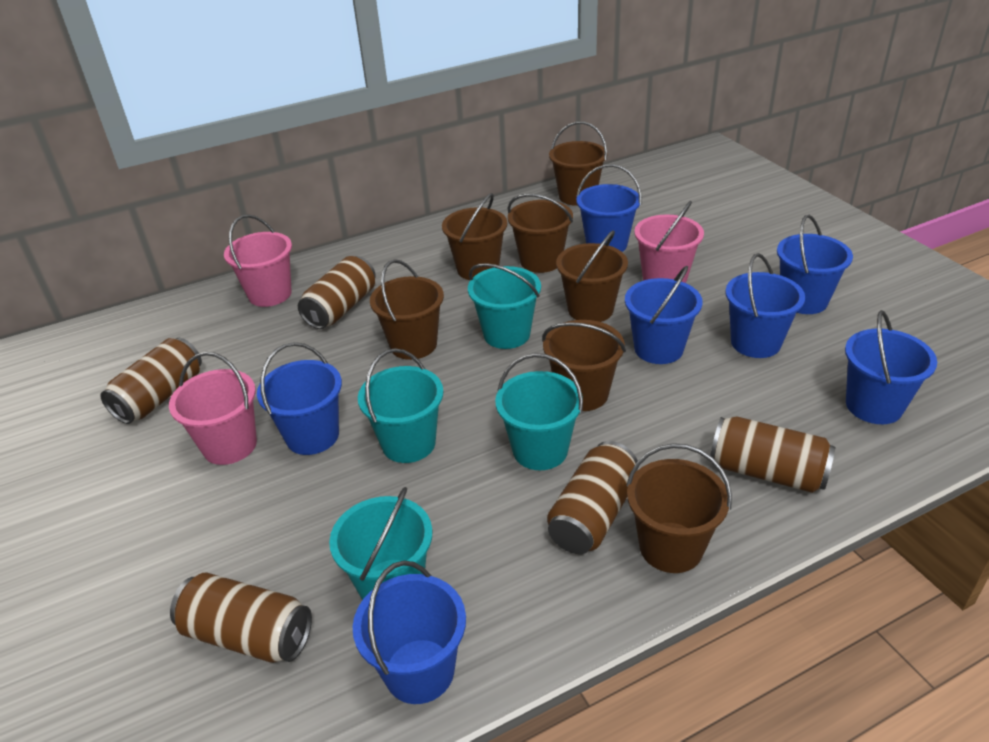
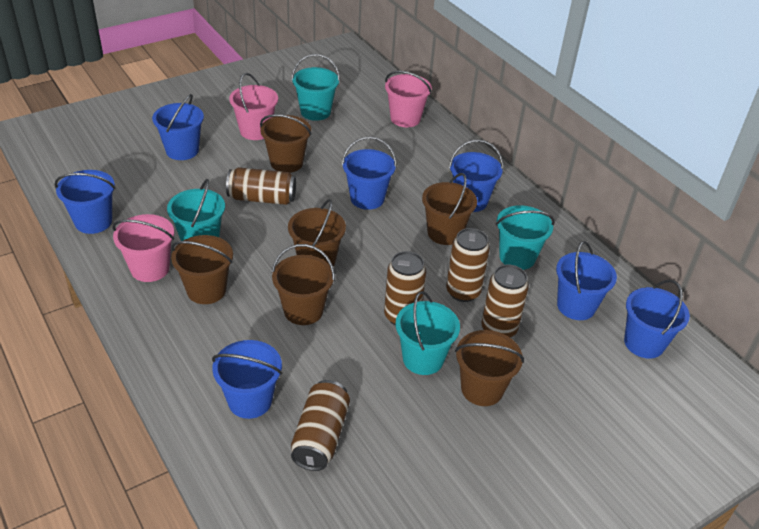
brown bucket: [370,259,444,360] [442,193,507,280] [508,194,573,273] [542,320,626,411] [549,122,607,206] [556,230,628,322] [626,443,732,573] = 7 -> [171,235,233,304] [260,114,312,173] [272,244,335,325] [288,199,346,267] [422,173,477,245] [455,330,524,406] = 6

